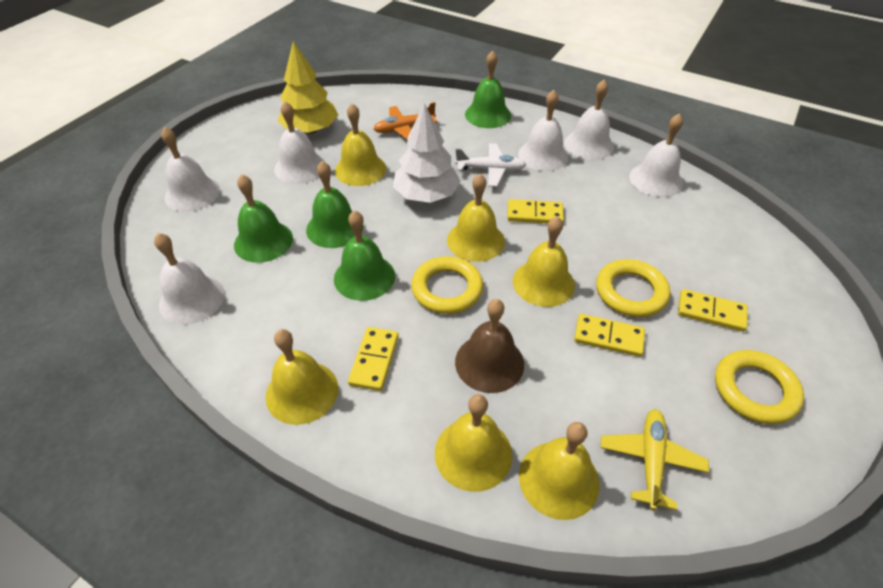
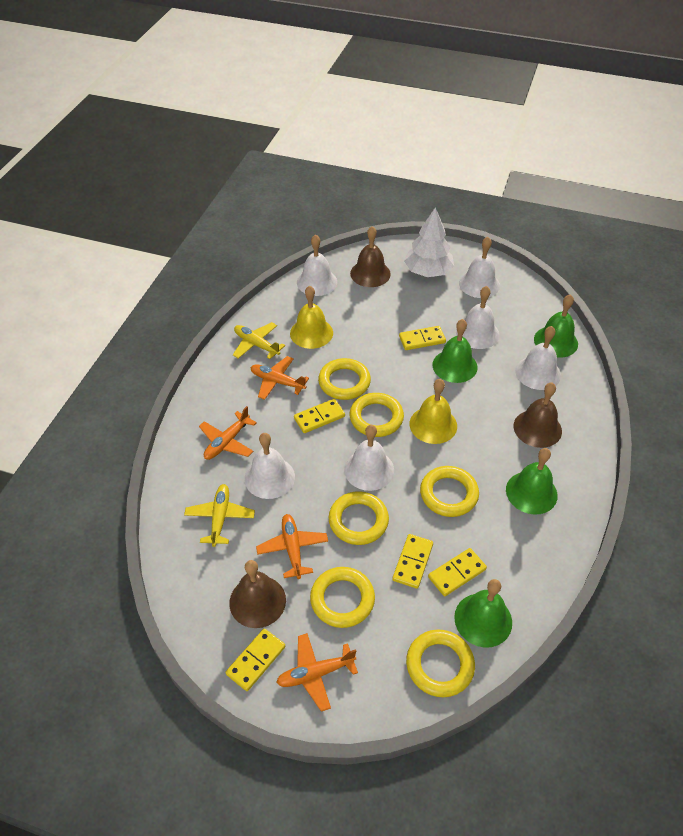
brown bell: [455,299,524,393] = 1 -> [229,560,286,628] [350,226,391,287] [514,383,562,448] = 3
orange plane: [373,102,438,140] = 1 -> [199,406,257,460] [250,356,309,400] [256,514,328,579] [276,633,358,712] = 4
white plane: [455,143,526,187] = 1 -> none = 0
yellow bell: [266,329,338,425] [335,104,386,186] [435,394,512,492] [447,174,505,262] [513,216,575,307] [519,422,600,520] = 6 -> [290,286,333,349] [409,379,457,444] = 2
yellow domino: [348,327,399,391] [507,199,564,224] [574,314,645,357] [678,289,748,332] = 4 -> [226,628,285,691] [294,399,345,433] [392,534,433,589] [399,326,446,350] [428,548,487,596] = 5
yellow plane: [600,409,709,510] = 1 -> [184,484,255,547] [233,322,285,359] = 2
yellow ring: [411,256,483,314] [596,259,670,317] [715,350,804,424] = 3 -> [310,567,375,628] [318,358,371,400] [329,491,389,545] [350,393,404,437] [406,629,475,697] [420,466,479,517] = 6
yellow tree: [278,41,338,134] = 1 -> none = 0

